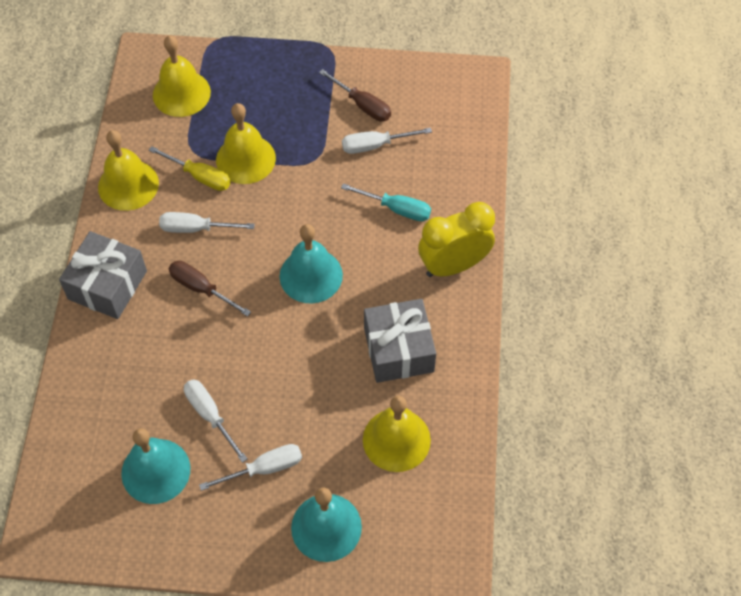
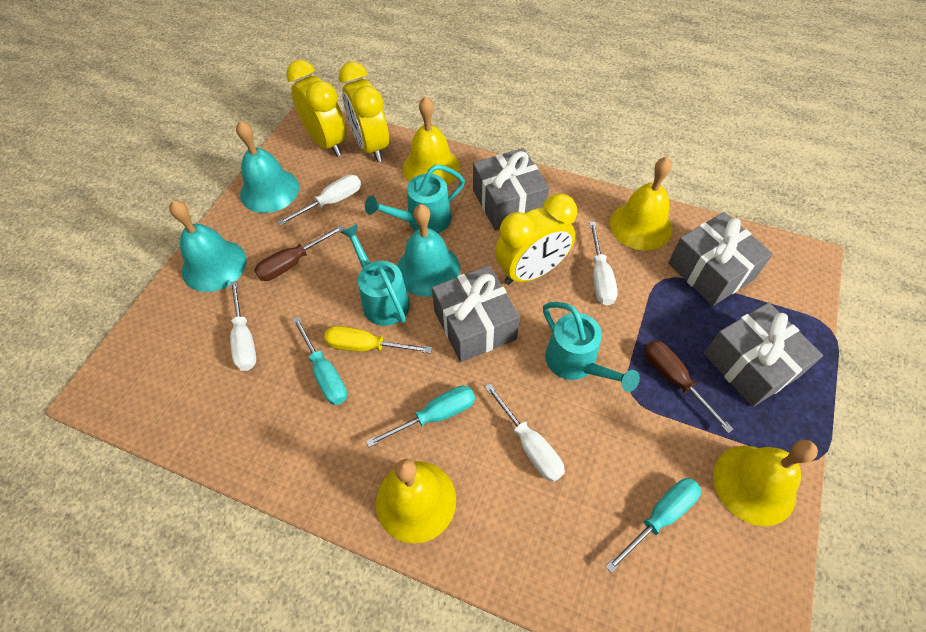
grey gift: [59,231,147,319] [364,299,436,383] = 2 -> [432,265,520,362] [473,148,549,230] [668,212,773,306] [704,302,823,407] = 4
turquoise screwdriver: [341,183,431,221] = 1 -> [292,317,347,405] [366,386,475,447] [605,478,701,573] = 3
turquoise watering can: none = 0 -> [340,224,410,326] [365,165,465,233] [543,302,640,392] = 3
yellow clock: [418,202,495,277] = 1 -> [286,60,347,157] [339,62,389,162] [495,194,577,285] = 3

